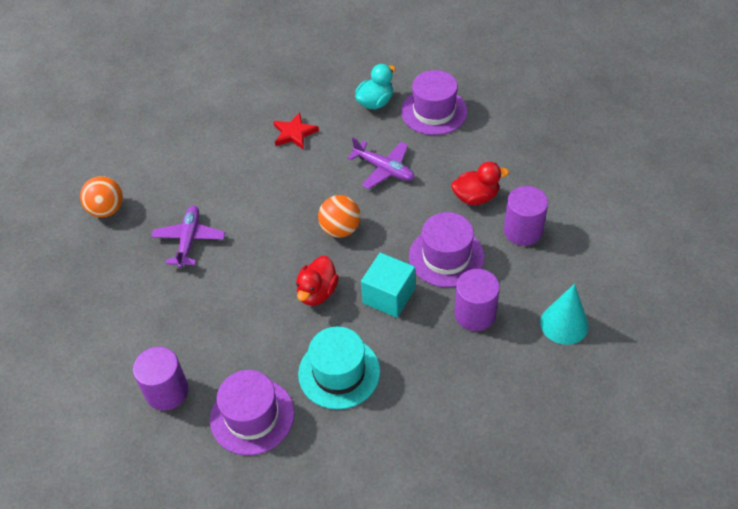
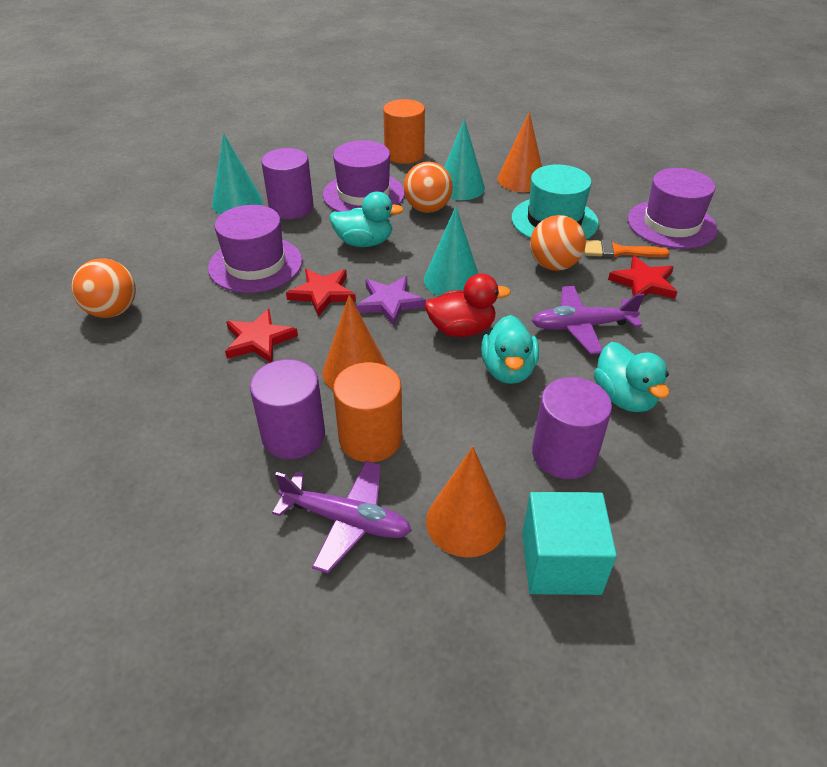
orange ball: [80,176,123,217] [318,195,361,238] = 2 -> [71,259,136,318] [403,162,453,213] [530,215,586,271] = 3
orange brush: none = 0 -> [584,240,670,258] = 1
orange cone: none = 0 -> [322,295,387,390] [426,447,506,557] [497,112,542,192] = 3
orange cylinder: none = 0 -> [333,362,402,462] [383,99,425,164] = 2
purple star: none = 0 -> [356,276,426,326] = 1
red duck: [296,256,339,306] [451,162,509,205] = 2 -> [425,273,511,337] = 1
red star: [273,112,319,150] = 1 -> [225,309,298,363] [286,269,356,316] [608,256,677,299] = 3
turquoise cone: [540,284,589,345] = 1 -> [212,133,262,214] [424,206,479,296] [444,119,485,200] = 3
turquoise duck: [355,64,396,109] = 1 -> [329,191,404,247] [481,315,539,384] [594,342,669,412] = 3

